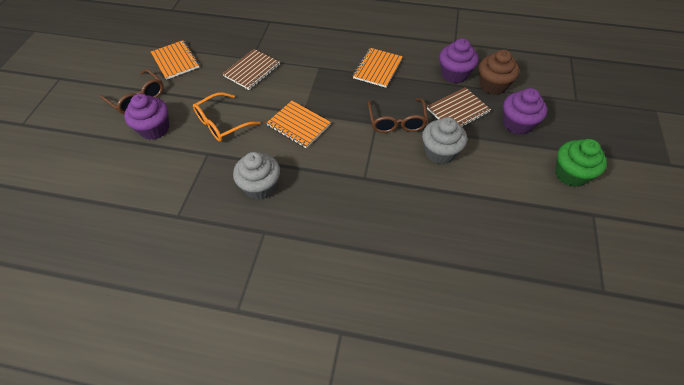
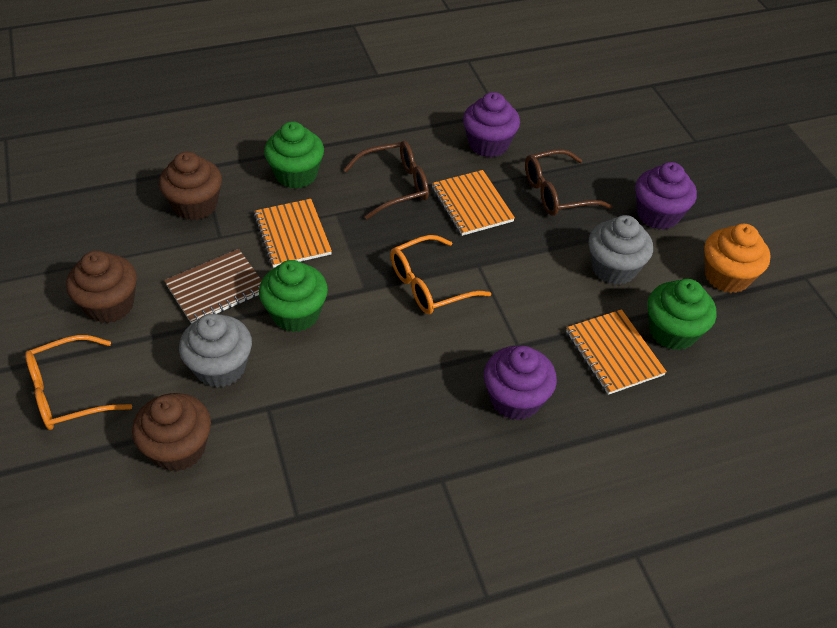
brown cupcake: [479,50,519,95] = 1 -> [66,251,137,323] [132,393,211,472] [159,152,222,220] = 3
brown notebook: [222,49,280,90] [427,87,491,127] = 2 -> [164,249,262,324] = 1
green cupcake: [555,139,607,187] = 1 -> [259,260,328,332] [264,122,324,189] [648,279,716,350] = 3
orange cupcake: none = 0 -> [704,224,771,293] = 1
orange glasses: [193,92,260,142] = 1 -> [25,335,132,430] [390,235,491,314] = 2

